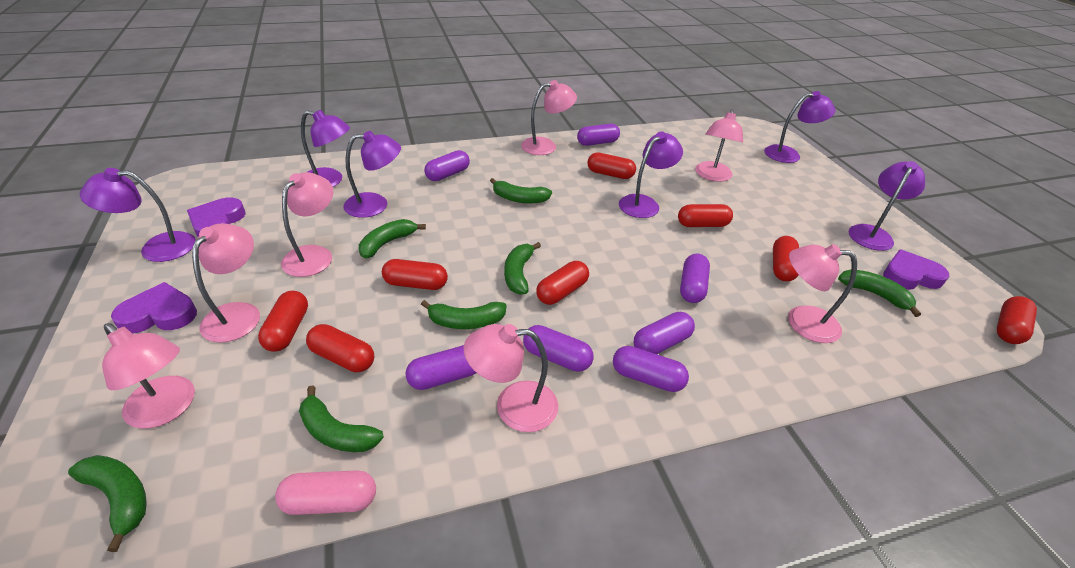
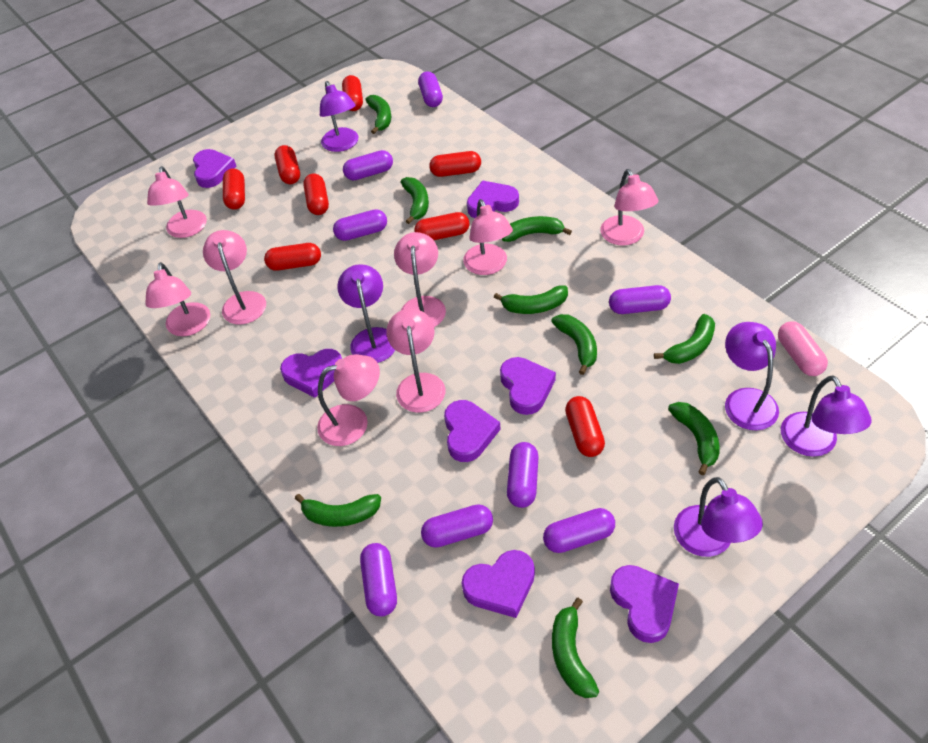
green banana: [68,455,147,552] [299,385,384,452] [359,219,426,259] [421,300,507,329] [490,178,552,203] [504,242,541,295] [838,269,921,317] = 7 -> [295,494,381,527] [365,95,391,134] [401,177,429,224] [494,285,568,314] [502,216,572,242] [551,314,597,375] [552,598,599,698] [654,314,715,364] [668,402,720,475] = 9
pink lamp: [102,323,195,429] [192,223,260,343] [281,172,333,277] [464,324,558,432] [521,80,577,155] [695,109,743,182] [788,244,857,343] = 7 -> [145,262,210,336] [147,166,207,238] [203,230,266,325] [317,354,380,446] [386,309,445,413] [394,232,446,327] [463,199,513,275] [600,169,659,245] = 8
purple capsule: [405,345,476,390] [424,150,470,181] [523,325,594,372] [577,124,620,146] [613,346,689,392] [634,312,695,354] [680,253,710,303] = 7 -> [333,209,387,241] [343,150,393,181] [360,543,397,616] [418,71,443,107] [421,504,493,548] [507,442,539,508] [543,508,615,553] [609,285,671,314] = 8
purple heart: [111,282,197,334] [187,197,246,237] [883,249,949,290] = 3 -> [193,149,236,188] [280,349,342,398] [444,400,501,462] [461,550,535,618] [467,181,519,218] [500,357,556,415] [610,565,679,643] = 7
purple lamp: [80,168,196,262] [301,110,350,187] [343,131,401,218] [619,131,683,218] [764,91,836,163] [849,161,925,251] = 6 -> [320,81,358,152] [337,264,395,363] [674,477,763,557] [725,322,779,430] [781,375,872,457] = 5

